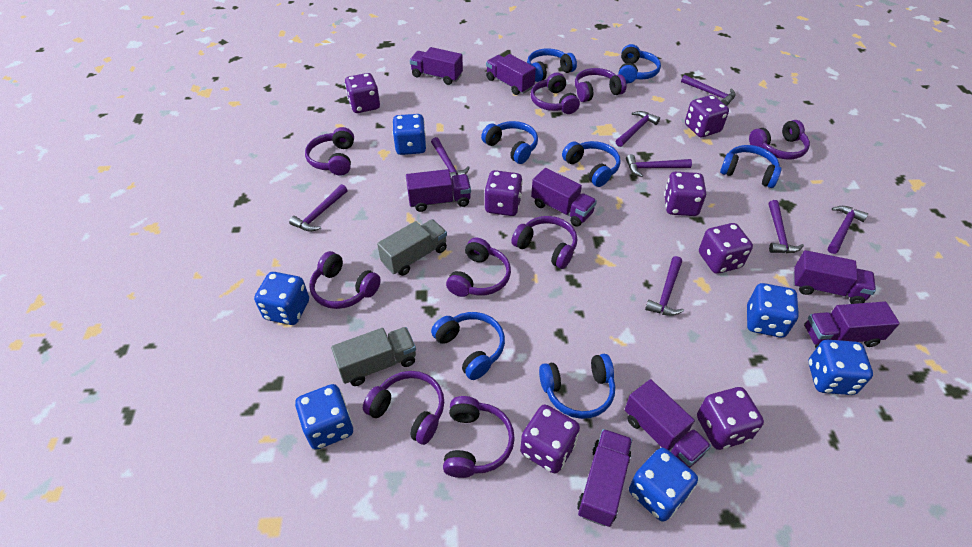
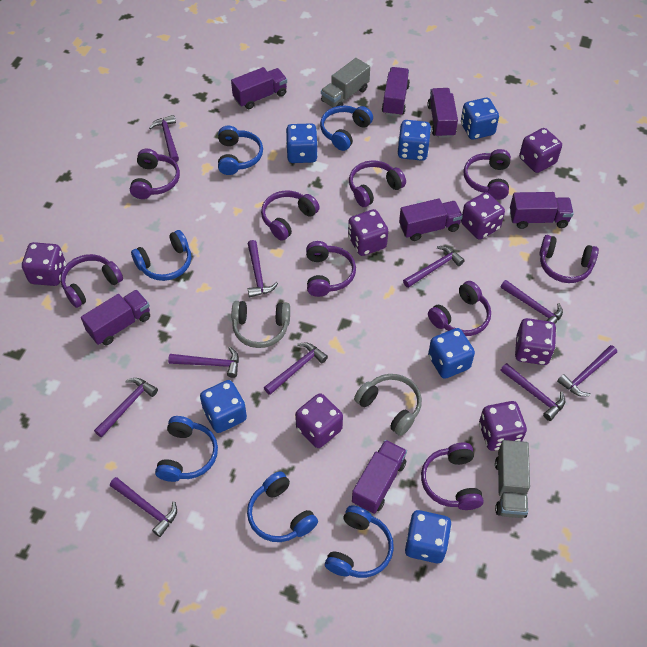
blue headphones: [431,312,505,380] [481,121,538,164] [527,48,577,82] [539,354,615,419] [562,141,621,187] [618,44,661,83] [720,145,781,188] = 7 -> [131,230,191,281] [155,416,218,482] [218,126,263,175] [247,471,318,542] [320,106,373,151] [325,506,394,578] = 6
grey headphones: none = 0 -> [232,301,290,348] [354,374,422,436] = 2
purple hammer: [289,184,348,232] [431,137,470,178] [615,111,660,147] [626,154,692,177] [645,256,684,316] [681,75,736,106] [768,200,804,253] [828,206,868,254] = 8 -> [94,378,158,437] [110,477,177,537] [149,115,179,162] [168,347,239,378] [247,240,278,297] [264,342,328,395] [403,246,465,288] [500,363,565,421] [501,280,563,324] [557,345,617,397] = 10
purple truck: [406,169,471,212] [410,47,463,85] [486,54,536,95] [531,168,597,227] [577,429,632,527] [625,379,711,468] [793,250,876,304] [804,301,900,348] = 8 -> [81,290,150,345] [231,67,287,109] [352,440,407,514] [382,67,410,116] [399,198,463,241] [427,88,458,138] [510,192,574,229] = 7

